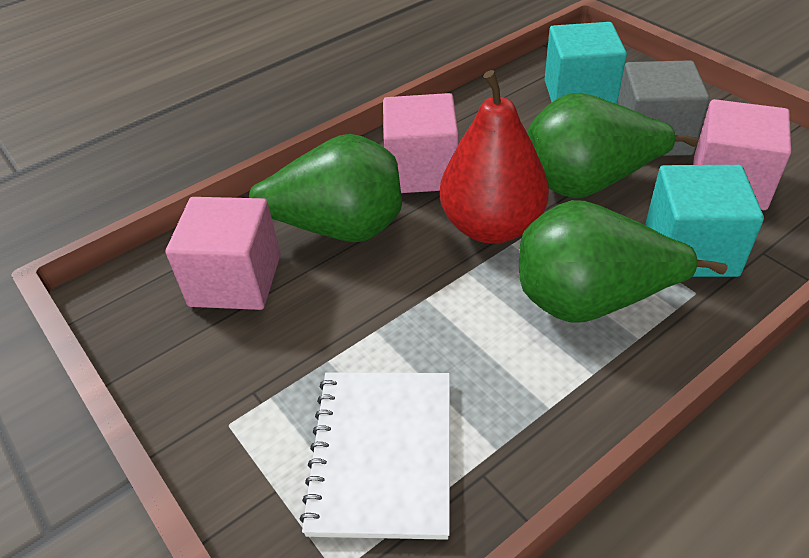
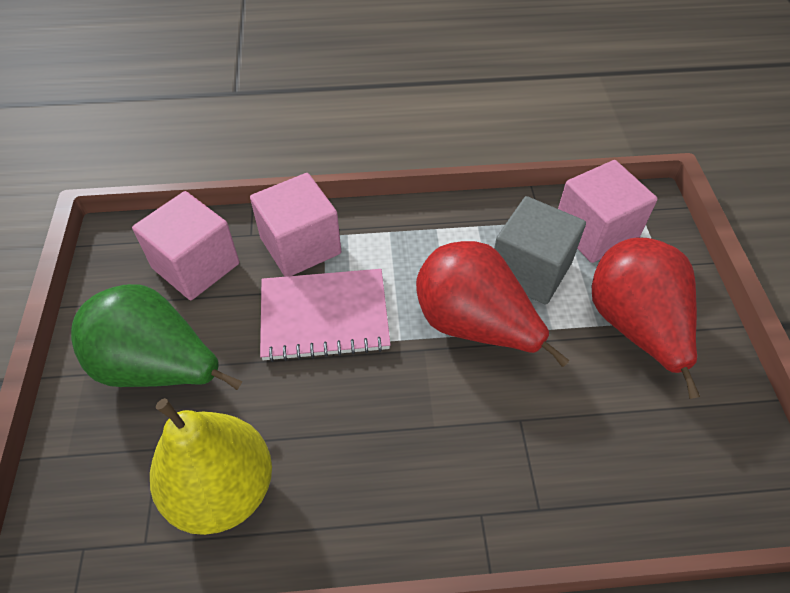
green pear: [249,134,402,242] [519,200,727,323] [527,93,699,198] = 3 -> [71,284,243,390] = 1
pink notebook: none = 0 -> [260,269,391,362] = 1
red pear: [440,70,549,244] = 1 -> [416,241,569,367] [592,237,700,399] = 2
turquoise cube: [545,22,627,104] [645,165,764,277] = 2 -> none = 0
white notebook: [300,372,450,540] = 1 -> none = 0
yellow pear: none = 0 -> [150,398,272,535] = 1

